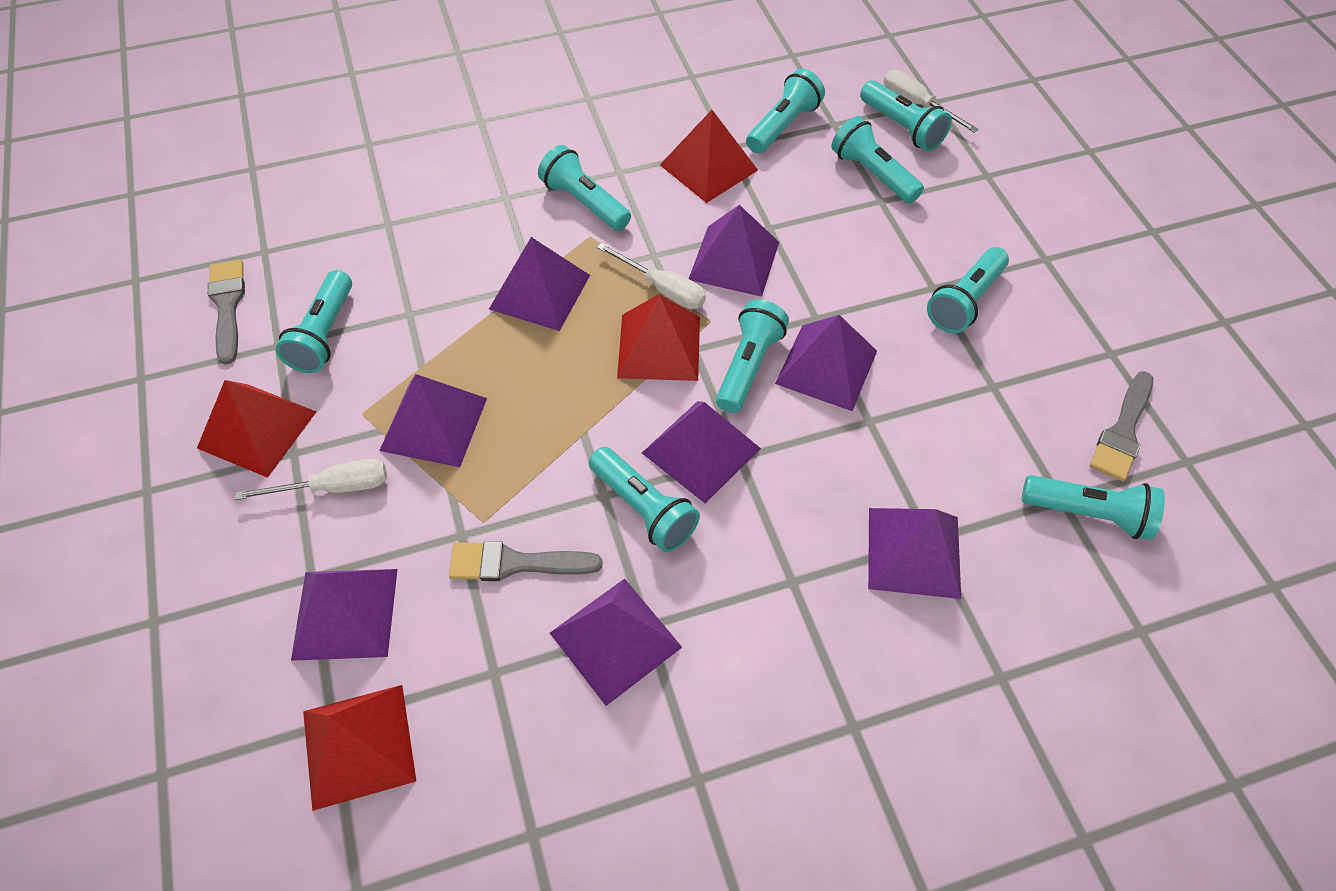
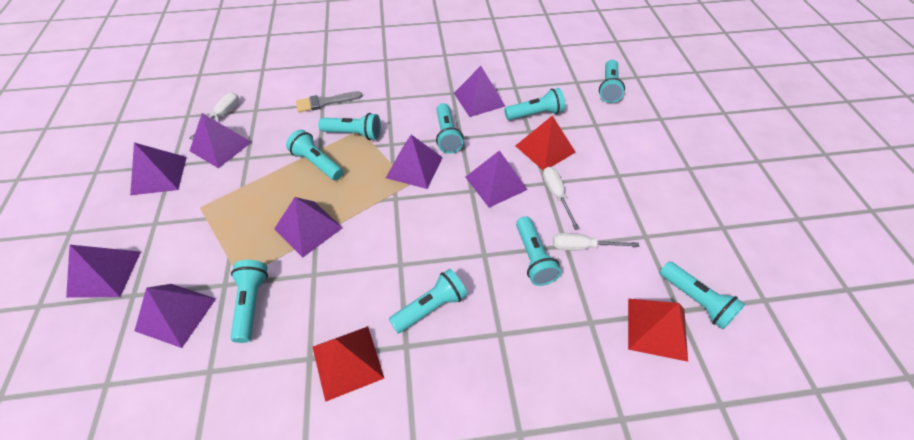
grey brush: [208,260,245,365] [449,541,602,581] [1090,371,1153,481] = 3 -> [296,91,363,112] = 1
red pyramid: [197,380,317,478] [303,685,416,811] [617,294,700,381] [660,110,758,203] = 4 -> [313,326,384,402] [515,115,576,171] [628,299,688,362] = 3

